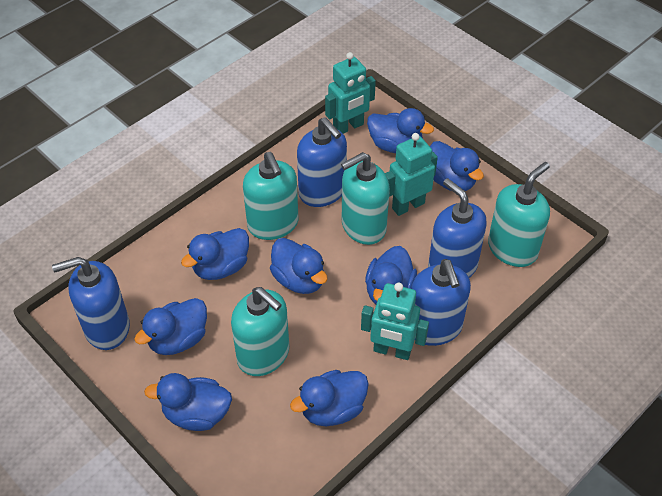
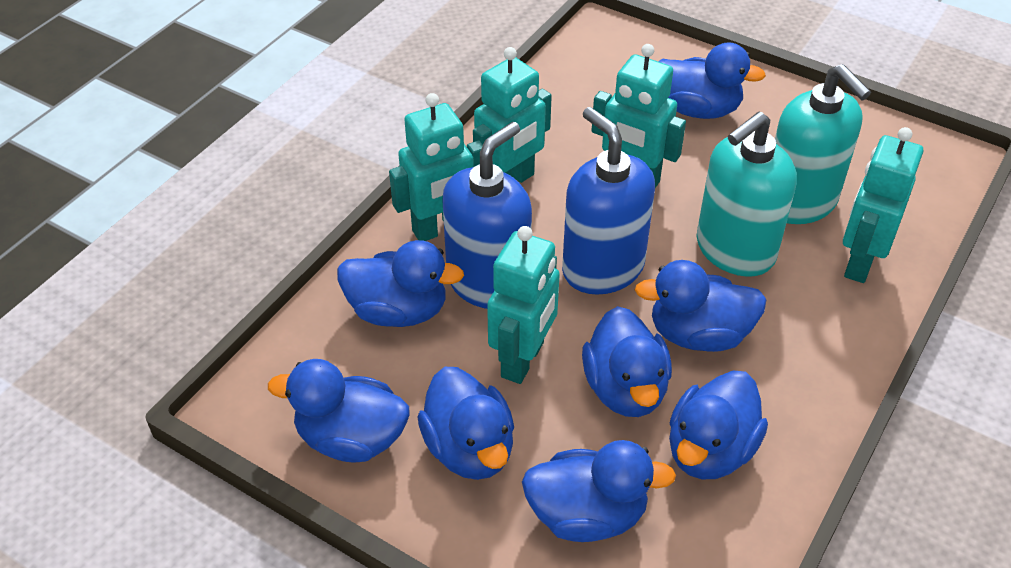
blue soap dispenser: [52,257,130,350] [297,117,347,207] [411,259,471,346] [428,178,487,278] = 4 -> [443,122,532,309] [562,107,655,295] = 2
turquoise robot: [325,52,376,134] [361,283,429,360] [385,133,438,216] = 3 -> [389,93,483,241] [473,47,552,183] [487,226,560,384] [592,44,686,188] [843,127,923,283] = 5
turquoise soap dispenser: [231,287,289,376] [243,152,298,240] [341,152,390,245] [488,162,550,267] = 4 -> [697,112,797,277] [775,64,871,224] = 2

